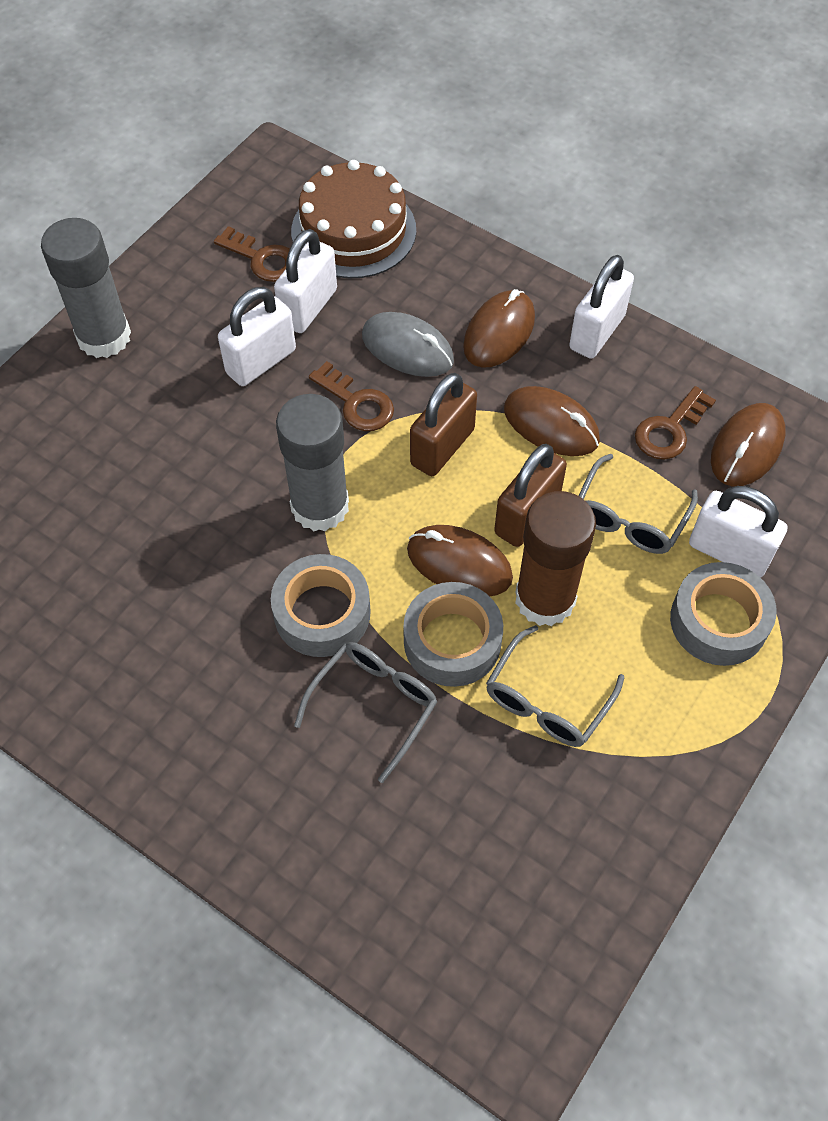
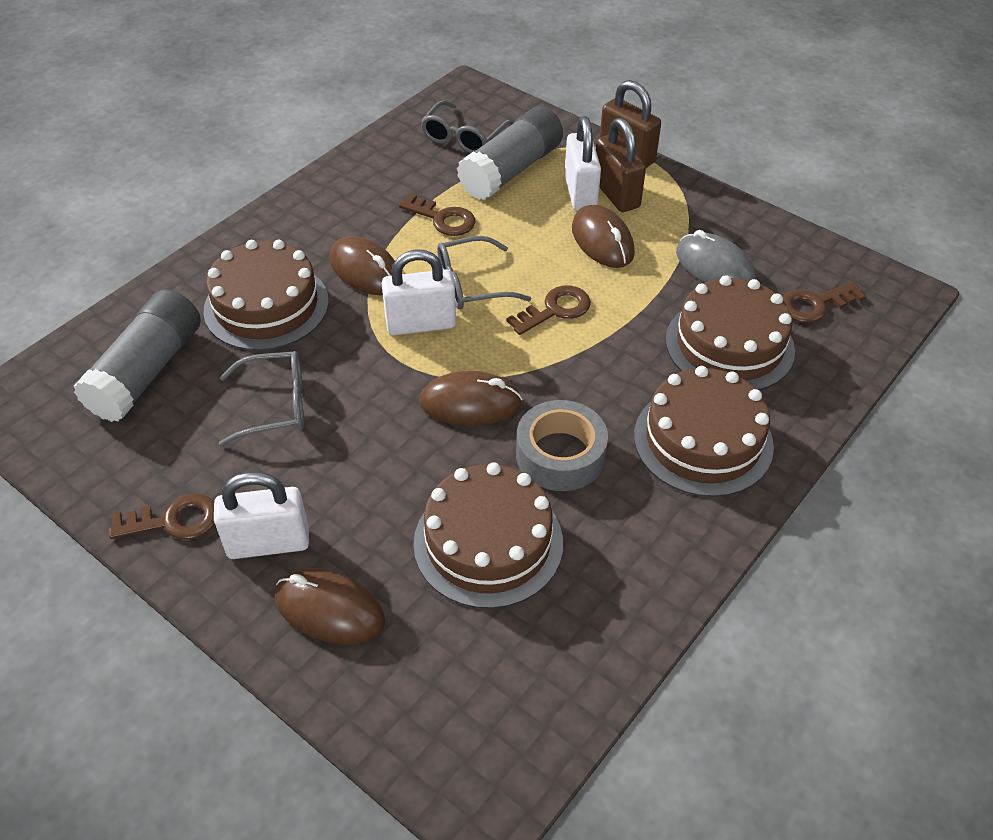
brown cake: [291,160,416,278] = 1 -> [203,240,329,351] [413,462,563,609] [634,366,774,497] [666,275,795,390] = 4
brown glue stick: [515,491,596,626] = 1 -> none = 0
brown key: [214,226,290,282] [309,361,394,431] [635,386,716,460] = 3 -> [109,494,215,540] [399,193,476,236] [506,285,591,335] [782,282,867,323] = 4
grey tape: [271,554,371,657] [403,582,503,687] [670,562,777,666] = 3 -> [516,400,608,491] = 1
white padlock: [218,287,296,386] [274,229,337,333] [569,255,634,359] [689,486,788,578] = 4 -> [214,472,309,559] [382,249,456,335] [565,116,601,211] = 3

